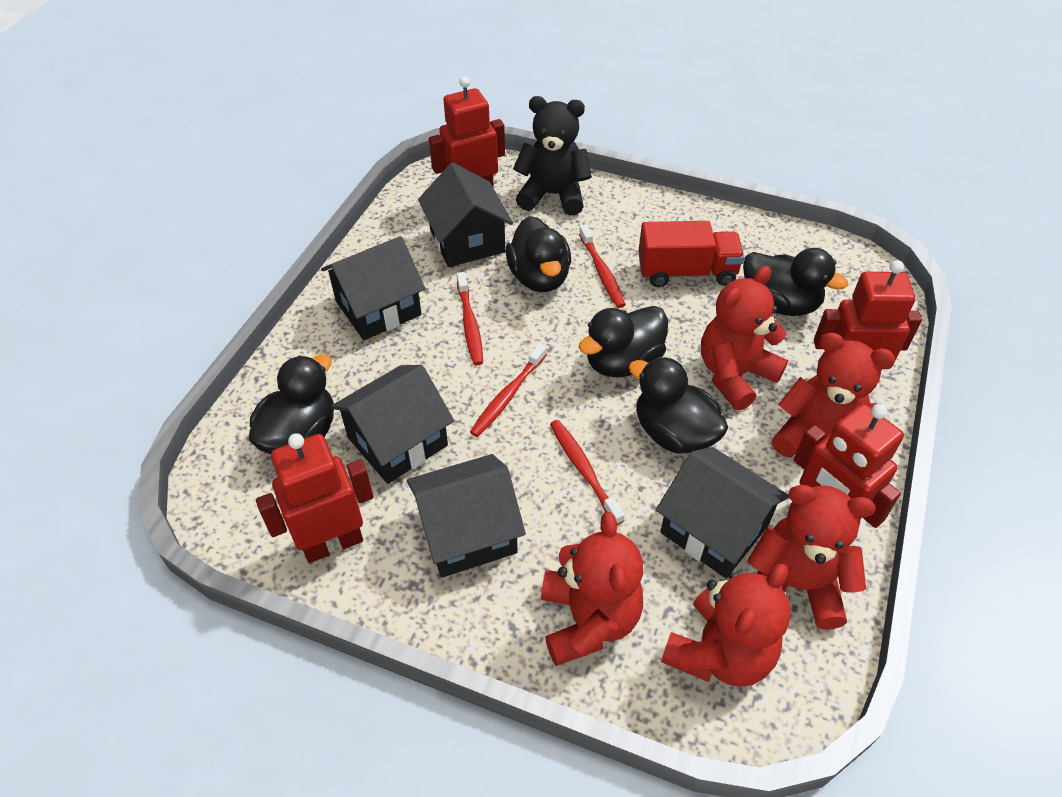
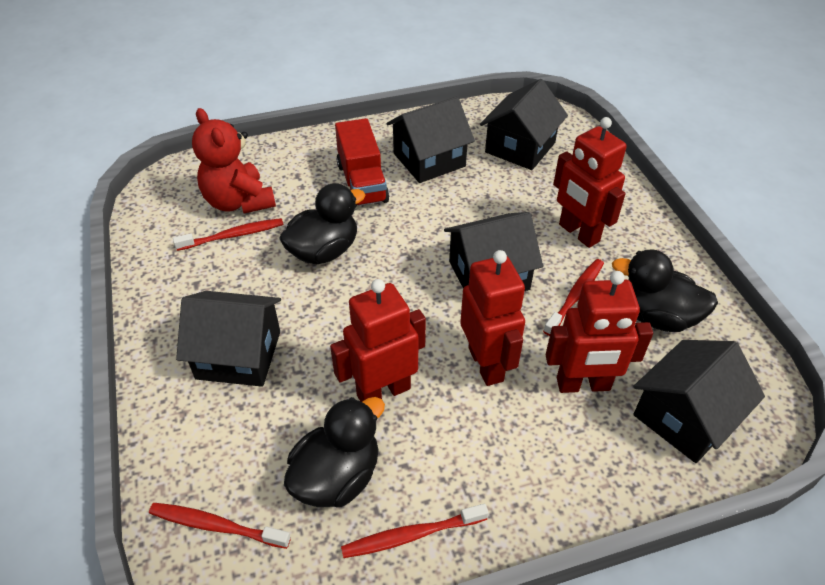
black duck: [249,354,334,454] [506,216,571,292] [579,306,668,377] [629,357,728,454] [743,248,848,316] = 5 -> [279,183,365,264] [284,397,385,508] [612,250,718,332] = 3
black teddy bear: [513,96,592,215] = 1 -> none = 0
red teddy bear: [541,512,643,666] [661,563,791,687] [701,266,788,411] [747,485,875,630] [772,332,895,457] = 5 -> [192,108,276,214] = 1

